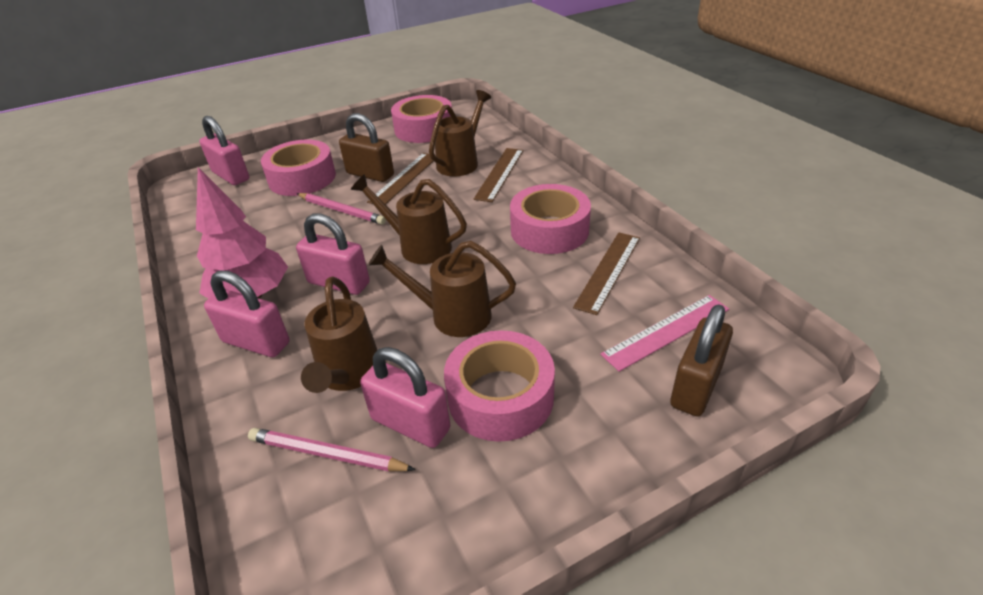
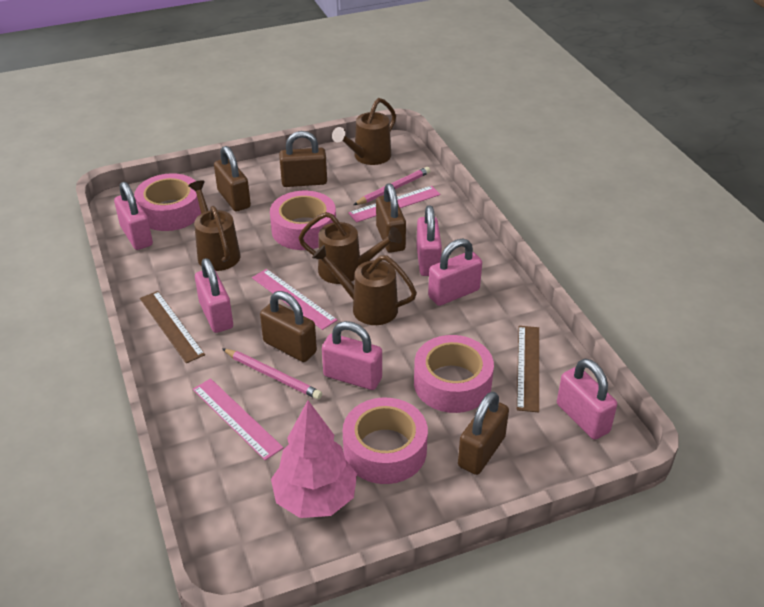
brown padlock: [339,113,394,182] [670,304,733,417] = 2 -> [214,146,251,211] [260,291,317,362] [279,131,327,187] [376,183,406,253] [458,392,509,475] = 5
brown ruler: [367,153,436,205] [474,148,524,202] [573,232,640,315] = 3 -> [140,291,205,363] [517,326,539,412] = 2
pink padlock: [199,116,249,185] [204,270,289,357] [296,214,370,295] [360,347,450,448] = 4 -> [114,182,153,250] [195,258,233,333] [322,321,382,390] [417,205,442,276] [428,239,482,306] [557,358,617,440] = 6
pink ruler: [600,295,729,372] = 1 -> [193,378,284,460] [252,269,337,330] [348,186,441,223] = 3

